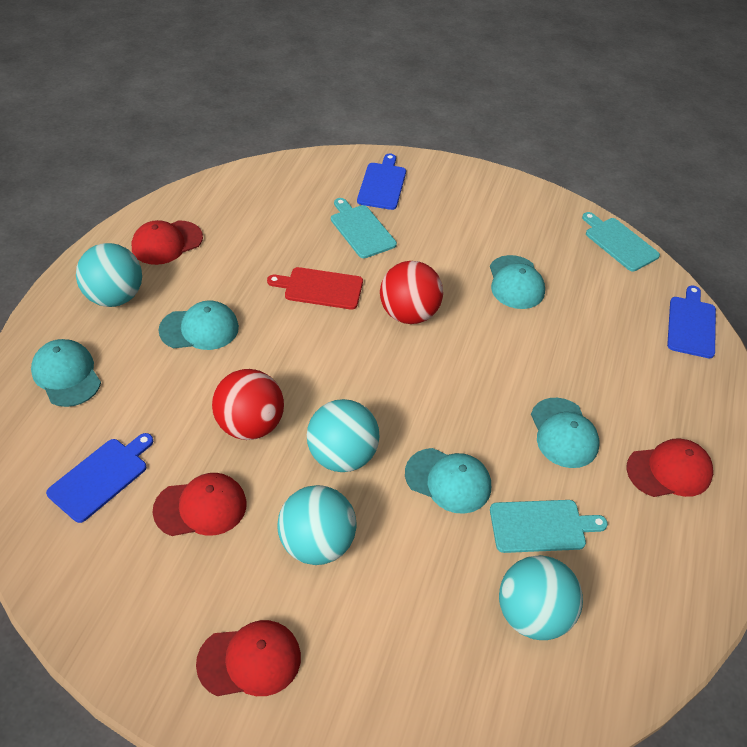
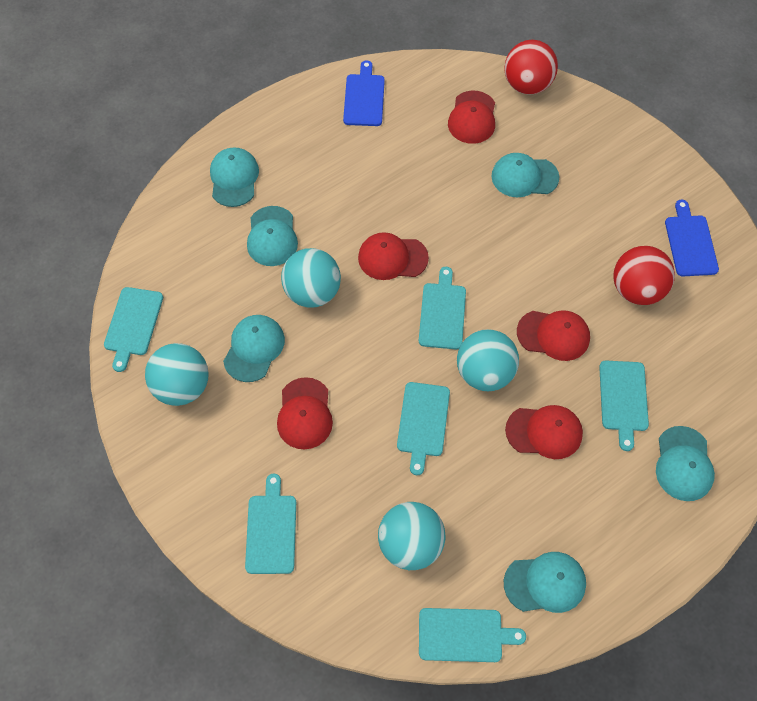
blue cutting board: [46,433,153,523] [357,153,406,210] [667,285,716,358] = 3 -> [343,60,385,126] [665,200,719,276] = 2
red cap: [132,220,203,265] [152,473,247,536] [196,620,301,696] [626,439,713,497] = 4 -> [277,377,333,450] [358,232,429,280] [448,91,495,144] [505,405,583,459] [517,310,590,361] = 5
red cutting board: [267,267,363,310] = 1 -> none = 0
turquoise cap: [31,339,101,407] [158,300,239,350] [405,448,491,514] [490,255,545,309] [531,398,599,468] = 5 -> [210,147,259,207] [223,315,285,382] [247,206,298,266] [491,153,559,197] [504,552,586,613] [656,426,715,501] = 6
turquoise cutting board: [331,198,397,258] [490,500,608,553] [582,212,660,271] = 3 -> [104,287,163,372] [245,473,296,574] [397,382,450,475] [419,267,466,349] [419,608,526,662] [599,360,649,451] = 6

